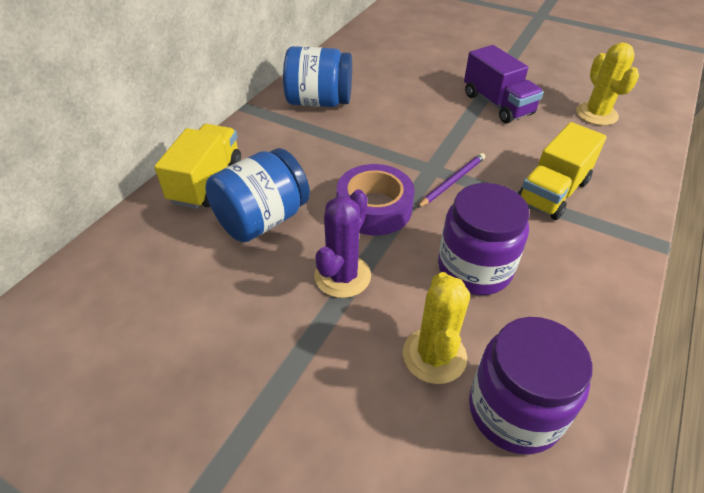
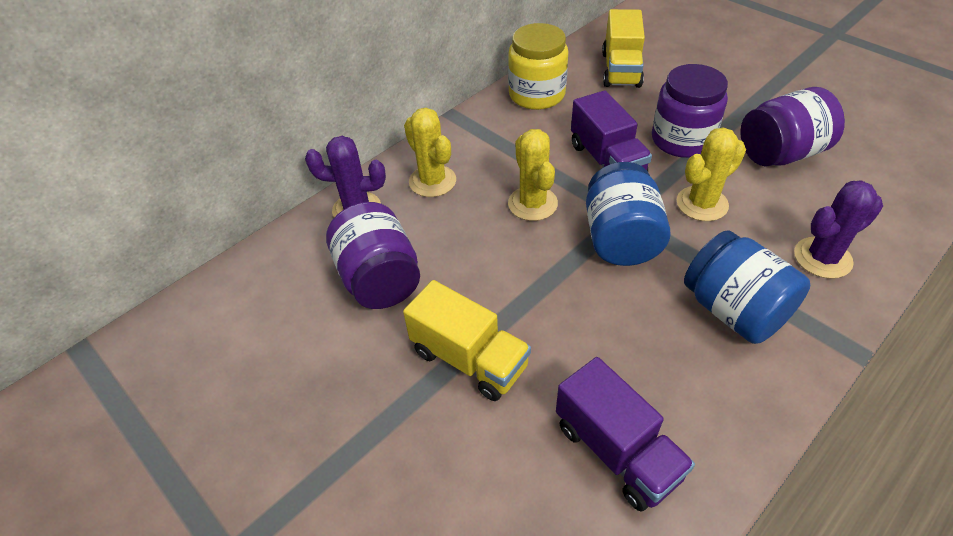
purple cactus: [314,189,371,298] = 1 -> [305,136,386,217] [794,180,883,279] = 2
purple jar: [438,183,529,295] [469,317,592,455] = 2 -> [326,202,420,309] [652,64,728,158] [740,87,845,166] = 3
purple pencil: [417,153,485,208] = 1 -> none = 0
purple tape: [337,164,415,235] = 1 -> none = 0
purple truck: [464,45,544,123] = 1 -> [556,357,695,511] [571,90,652,171] = 2
yellow cactus: [402,272,470,384] [576,42,639,125] = 2 -> [404,108,456,197] [508,129,558,221] [677,128,746,221] = 3
yellow jar: none = 0 -> [508,23,568,110] = 1

